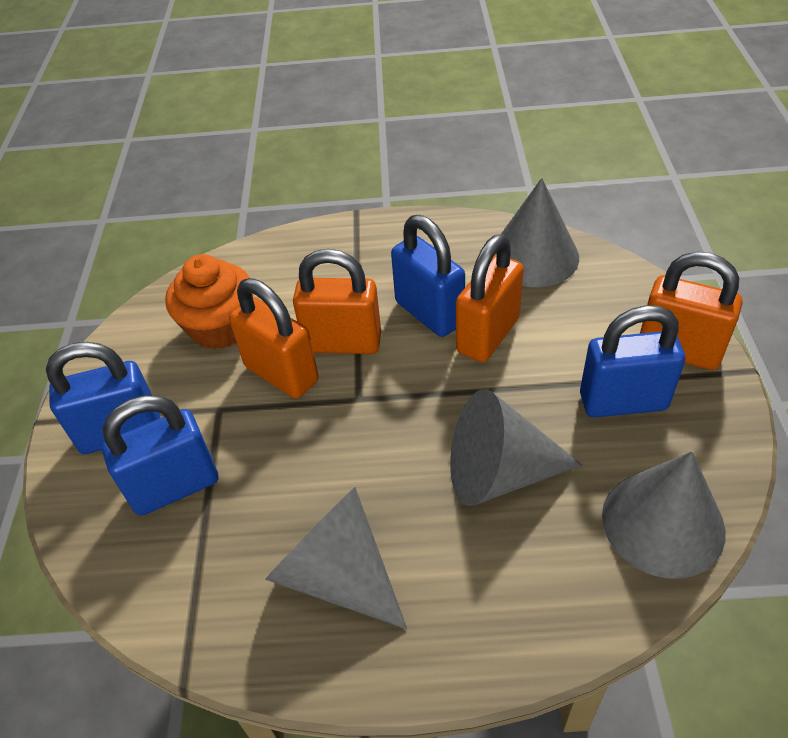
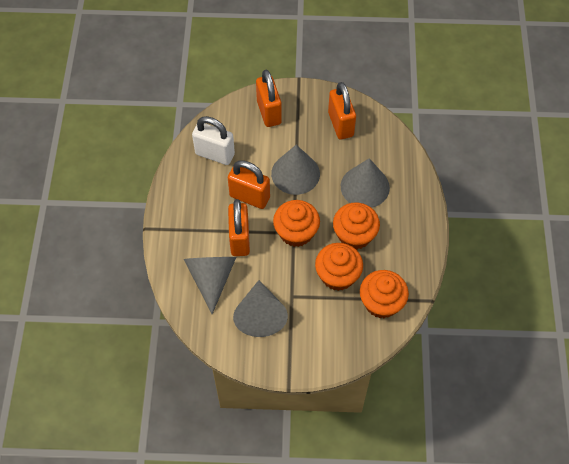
blue padlock: [46,342,160,454] [102,395,218,516] [391,215,465,337] [580,305,685,418] = 4 -> none = 0
orange cupcake: [165,254,253,349] = 1 -> [273,200,320,247] [315,243,363,291] [333,203,380,249] [360,270,409,318] = 4
white padlock: none = 0 -> [192,116,235,165] = 1

